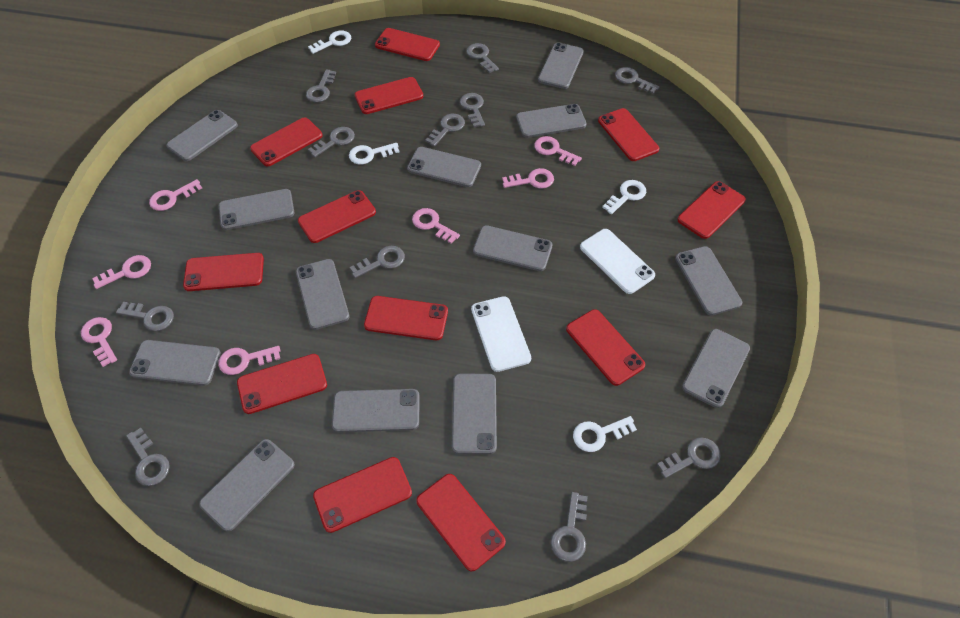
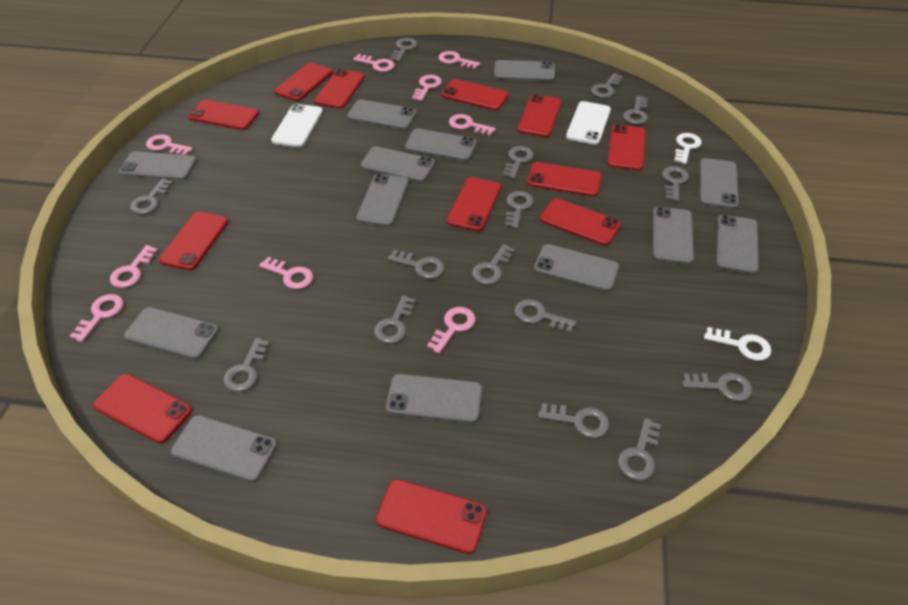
grey key: [116,302,174,331] [126,428,170,486] [306,69,336,102] [308,127,355,157] [350,246,405,278] [425,114,465,147] [460,93,485,127] [466,43,499,73] [551,492,588,562] [615,67,659,94] [657,437,721,478] = 11 -> [130,178,173,215] [223,338,270,392] [374,295,416,344] [387,250,445,279] [390,38,417,62] [472,244,515,285] [503,146,534,179] [505,191,534,229] [514,299,576,333] [538,403,609,438] [591,73,623,98] [618,418,661,481] [623,96,648,124] [662,166,689,201] [682,373,752,401] = 15
pink key: [81,317,117,367] [92,255,151,289] [149,179,202,211] [218,346,281,375] [412,208,460,244] [502,168,554,189] [534,136,582,166] = 7 -> [70,294,124,342] [110,245,158,288] [146,134,193,155] [259,257,313,289] [353,54,395,72] [412,75,442,101] [427,307,476,354] [439,51,480,69] [449,114,496,136] = 9
white key: [308,31,351,54] [349,143,399,165] [573,416,637,452] [602,180,646,214] = 4 -> [674,133,702,164] [704,327,771,361] = 2

